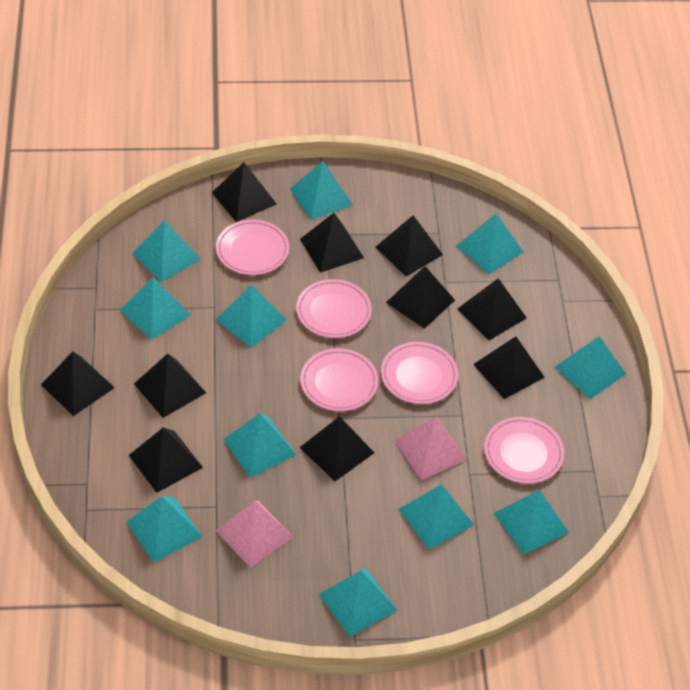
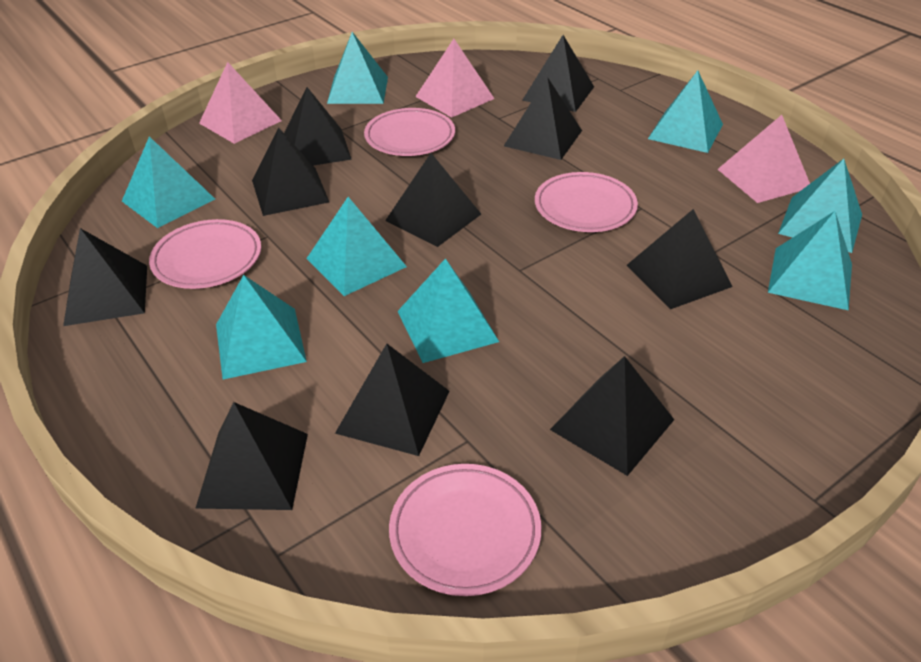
pink plate: [216,220,289,275] [296,279,372,338] [300,348,378,411] [381,342,458,404] [484,417,564,484] = 5 -> [149,219,261,289] [364,108,455,156] [389,464,541,596] [535,172,638,232] = 4
pink pyramid: [215,501,293,568] [395,417,467,480] = 2 -> [199,62,282,144] [415,39,495,118] [717,115,810,203] = 3
turquoise pyramid: [121,277,191,340] [127,496,202,562] [133,220,201,282] [216,285,287,348] [223,413,296,478] [290,161,353,220] [319,568,397,637] [398,484,474,550] [456,214,523,274] [494,490,569,555] [555,336,626,399] = 11 -> [122,136,215,228] [216,275,307,379] [306,197,407,296] [327,32,388,104] [398,258,499,363] [648,71,723,153] [768,211,852,311] [778,159,862,253] = 8

